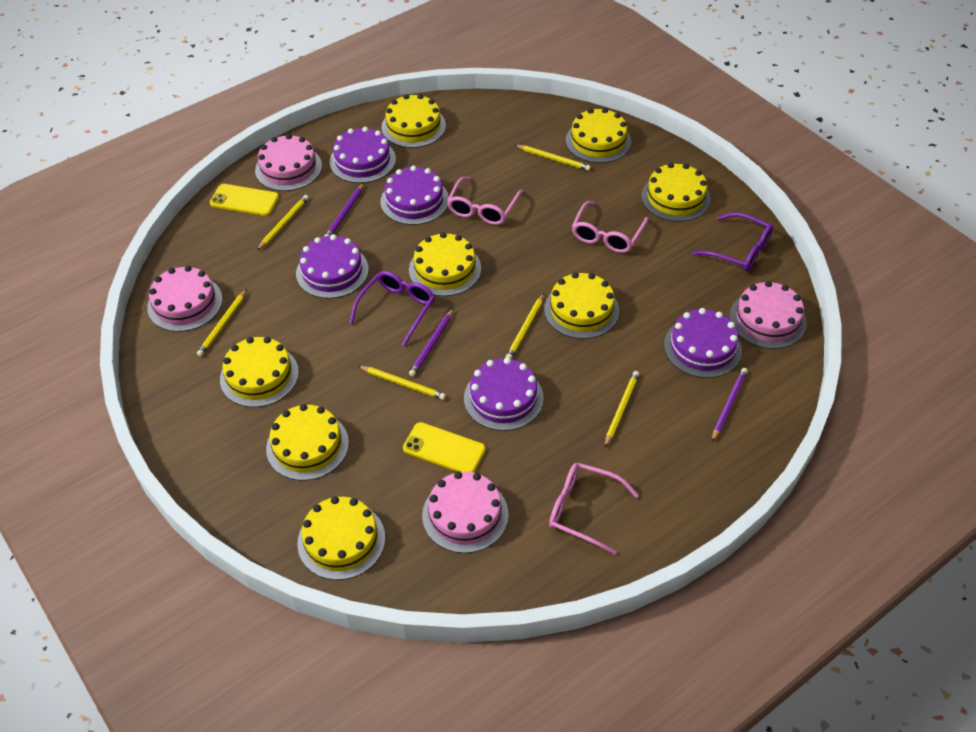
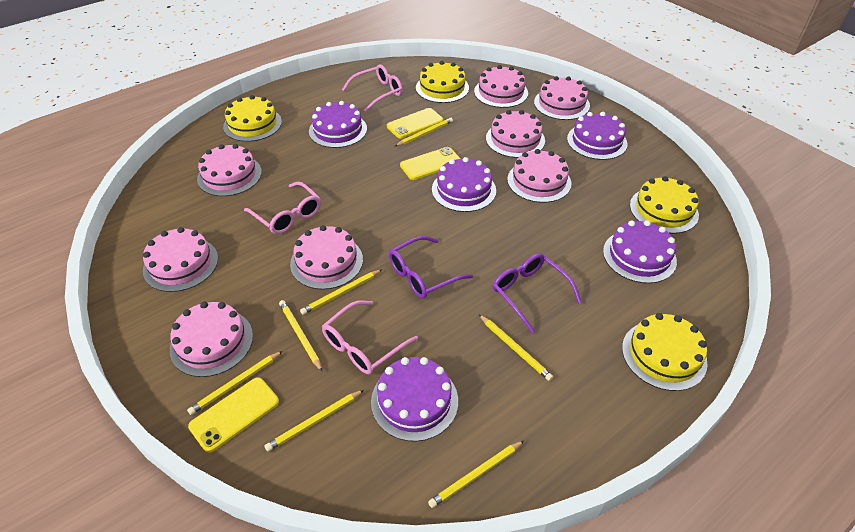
pink cake: [147,266,223,332] [255,134,322,191] [422,471,509,553] [730,281,807,349] = 4 -> [143,227,218,292] [170,302,253,377] [197,144,262,196] [290,225,363,290] [474,65,528,108] [486,110,545,158] [507,149,571,203] [534,76,590,120] = 8
purple pencil: [324,183,364,237] [409,308,454,377] [712,368,748,442] = 3 -> none = 0
yellow cake: [220,337,299,407] [266,404,349,481] [297,496,385,580] [381,94,446,148] [409,232,481,296] [544,272,619,339] [566,108,631,163] [641,163,711,222] = 8 -> [223,95,282,142] [416,61,469,103] [622,313,708,391] [630,176,699,234] = 4
yellow pencil: [197,289,247,357] [257,195,309,251] [358,366,446,400] [505,293,544,359] [515,145,591,171] [605,371,639,447] = 6 -> [187,351,282,415] [265,390,364,452] [279,300,322,371] [300,269,382,315] [395,118,453,146] [428,441,524,508] [479,315,553,381] = 7
yellow phone: [210,184,279,216] [403,422,486,473] = 2 -> [188,377,279,453] [387,108,443,138] [400,147,461,180] = 3

